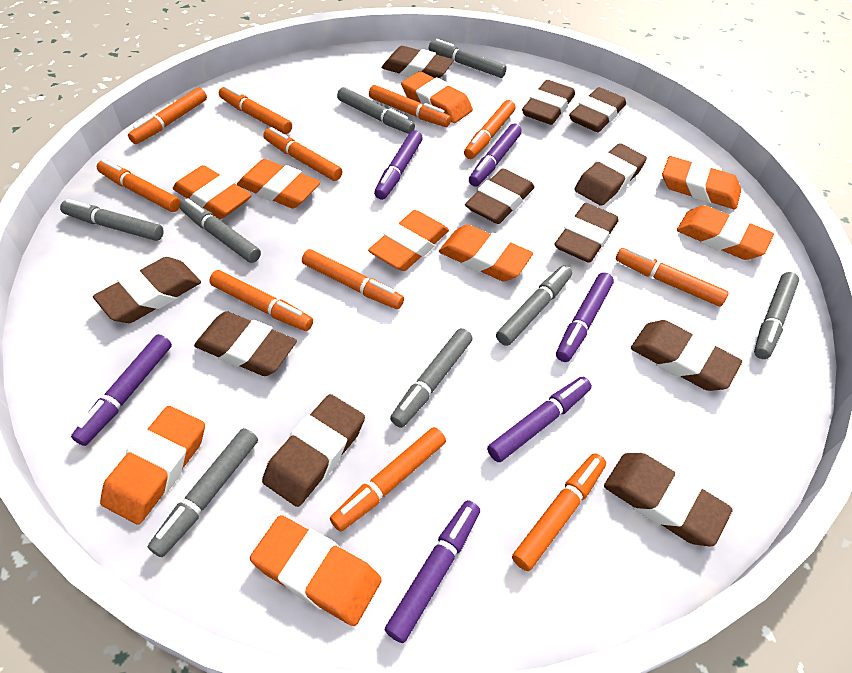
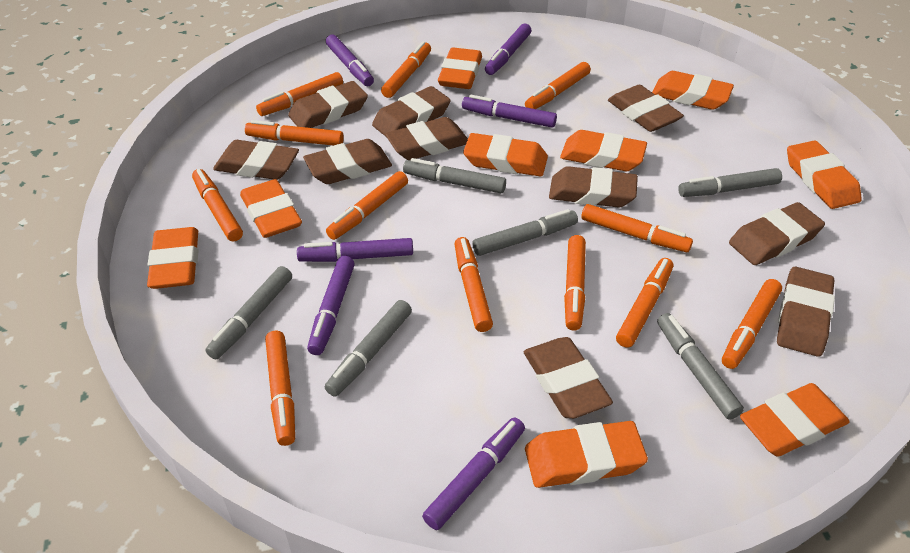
brown eraser: [93,257,201,323] [194,311,297,376] [262,394,365,507] [381,46,454,78] [465,169,535,224] [522,80,575,125] [554,203,619,263] [569,87,626,132] [575,143,647,206] [604,453,733,546] [631,320,742,391] = 11 -> [213,140,299,180] [288,81,368,128] [303,139,392,184] [372,86,451,136] [385,117,468,160] [524,337,613,419] [549,166,638,208] [608,85,684,132] [729,202,825,265] [777,267,835,357] = 10
grey marker: [60,199,164,241] [148,428,258,557] [179,198,261,263] [337,87,415,134] [390,328,473,428] [429,39,507,78] [496,265,572,346] [754,272,799,359] = 8 -> [205,266,292,359] [325,300,412,397] [403,158,506,193] [472,209,578,256] [657,313,744,420] [678,168,782,197] = 6
orange marker: [97,159,181,212] [128,87,207,144] [209,270,313,331] [219,86,292,134] [263,127,342,181] [302,249,404,309] [330,427,446,532] [369,85,451,127] [464,100,515,159] [512,453,606,571] [616,248,729,307] = 11 -> [192,169,243,242] [245,120,344,146] [256,72,343,116] [265,331,295,446] [326,171,408,240] [381,42,431,98] [455,237,493,332] [525,62,591,109] [564,235,586,330] [581,204,693,252] [616,258,673,348] [722,279,782,369] = 12

